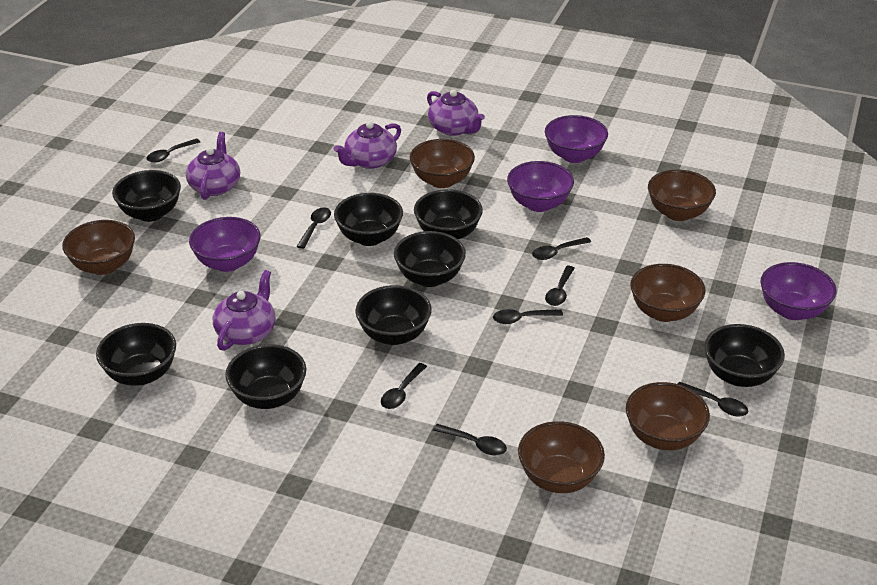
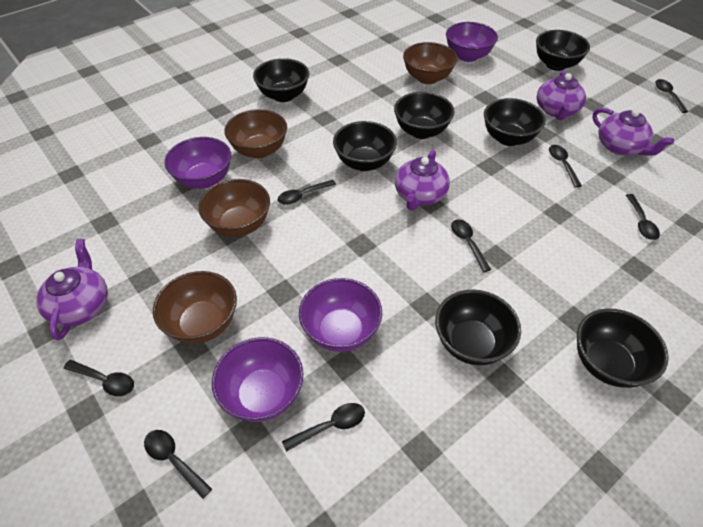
black bowl: [96,323,176,386] [112,170,181,222] [225,344,306,409] [334,193,403,246] [355,285,432,345] [394,231,466,287] [414,189,483,239] [704,324,785,387] = 8 -> [253,58,309,102] [333,121,397,171] [394,92,455,139] [435,290,521,365] [484,98,546,146] [536,30,590,71] [577,308,669,388] = 7
brown bowl: [62,220,135,275] [410,139,475,188] [518,421,605,493] [626,382,710,450] [630,264,706,322] [648,169,716,221] = 6 -> [153,271,237,344] [198,179,270,237] [225,109,287,158] [403,42,457,84] = 4

